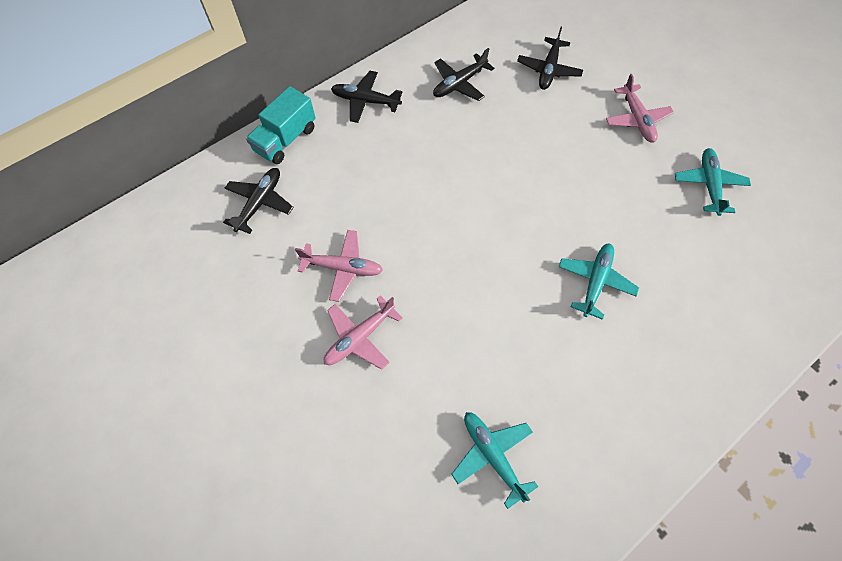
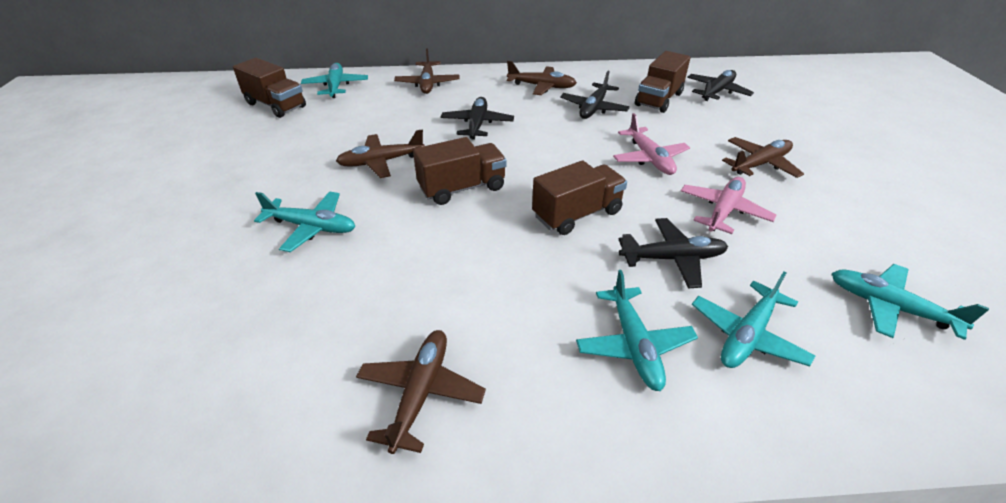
brown plane: none = 0 -> [336,130,425,178] [356,330,486,454] [394,48,460,94] [507,61,577,95] [722,137,804,178] = 5
brown truck: none = 0 -> [233,58,306,118] [413,137,507,205] [532,160,627,235] [635,51,691,113] = 4
pink plane: [295,230,383,302] [324,295,402,370] [606,74,674,143] = 3 -> [613,113,690,175] [681,177,776,234] = 2
turquoise plane: [451,412,538,509] [559,243,639,320] [675,148,751,216] = 3 -> [254,191,355,252] [301,63,368,98] [576,270,698,391] [692,272,816,368] [832,264,989,340] = 5
turquoise truck: [246,86,316,164] = 1 -> none = 0

